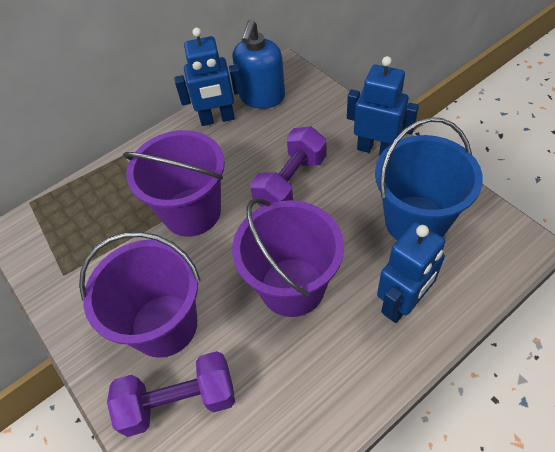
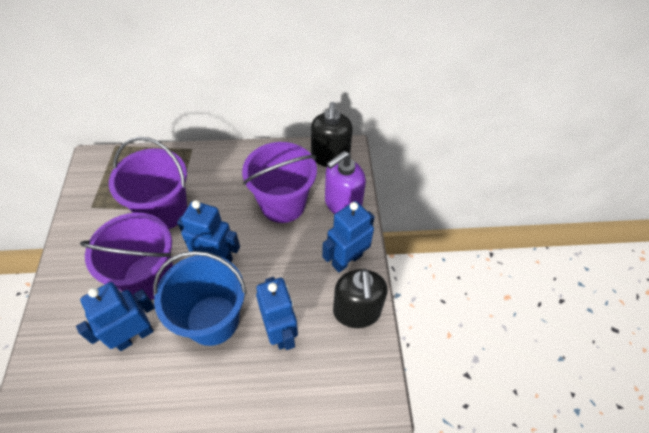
black soap dispenser: none = 0 -> [311,102,353,167] [333,269,387,328] = 2
blue robot: [174,27,243,126] [347,56,419,156] [377,222,445,323] = 3 -> [76,282,155,351] [177,200,240,262] [256,277,298,350] [322,201,375,273] = 4
blue soap dispenser: [232,20,285,109] = 1 -> none = 0
purple dumbbell: [107,351,235,437] [250,126,327,207] = 2 -> none = 0
purple soap dispenser: none = 0 -> [325,151,366,214] = 1

